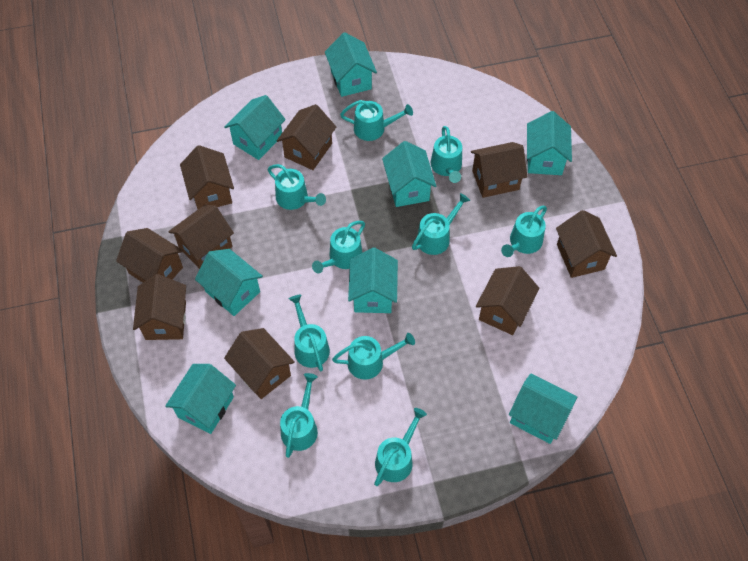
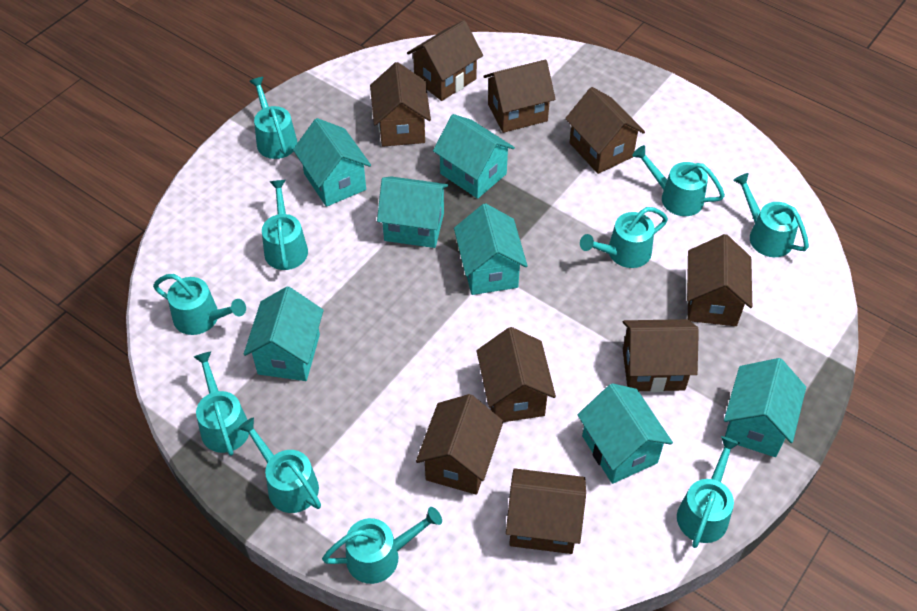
turquoise house: [165,364,236,434] [195,249,263,316] [224,95,286,160] [325,32,377,97] [348,248,398,313] [382,141,436,207] [509,373,577,444] [527,111,572,175] = 8 -> [244,287,324,381] [293,118,371,207] [377,176,448,248] [433,114,515,199] [454,203,528,295] [578,383,673,484] [724,358,806,457] = 7

